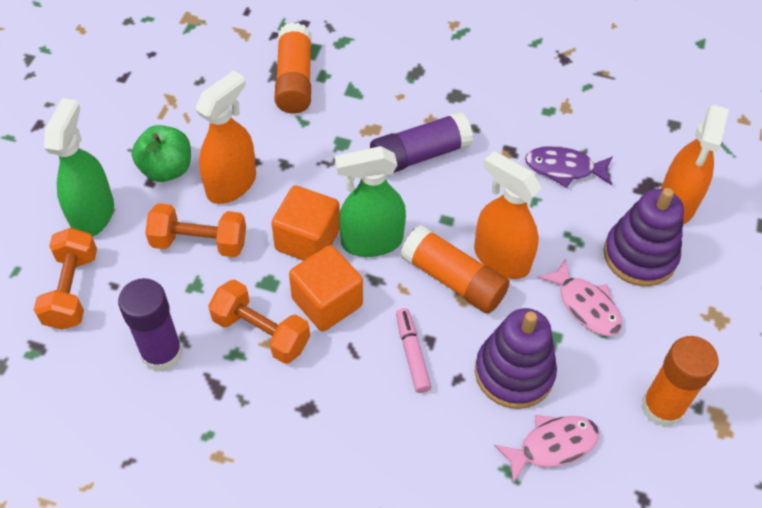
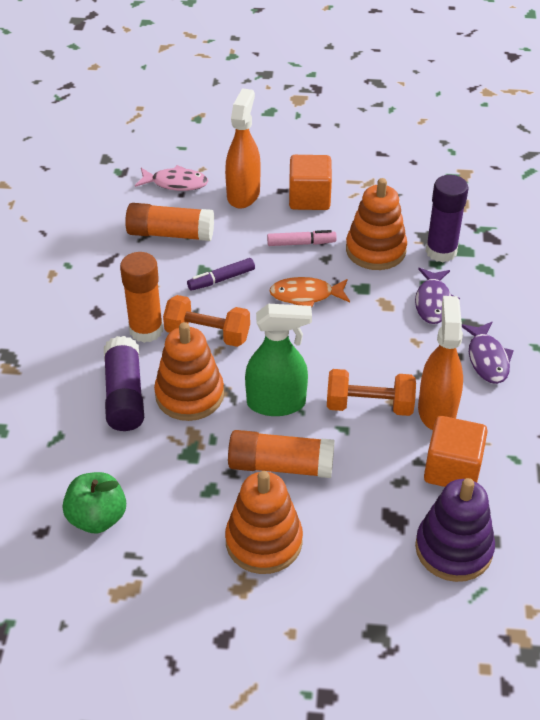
green spray bottle: [44,98,114,237] [335,146,406,257] = 2 -> [245,304,312,416] = 1
orange dumbbell: [34,228,97,330] [145,203,246,257] [208,279,310,364] = 3 -> [163,295,250,347] [327,369,416,416] = 2
orange fish: none = 0 -> [269,277,350,308] = 1
orange spray bottle: [195,70,256,204] [474,151,542,279] [661,105,729,224] = 3 -> [225,88,261,208] [418,296,463,430] = 2
orange stacking toy: none = 0 -> [154,322,224,421] [225,471,303,574] [346,178,407,270] = 3
pink fish: [494,415,600,483] [537,258,622,336] = 2 -> [135,165,208,191] = 1
purple fish: [525,146,613,188] = 1 -> [415,268,460,324] [462,322,514,384] = 2
purple marker: none = 0 -> [187,258,255,291] = 1
purple stacking toy: [475,308,557,409] [603,188,684,286] = 2 -> [415,478,495,582] = 1

